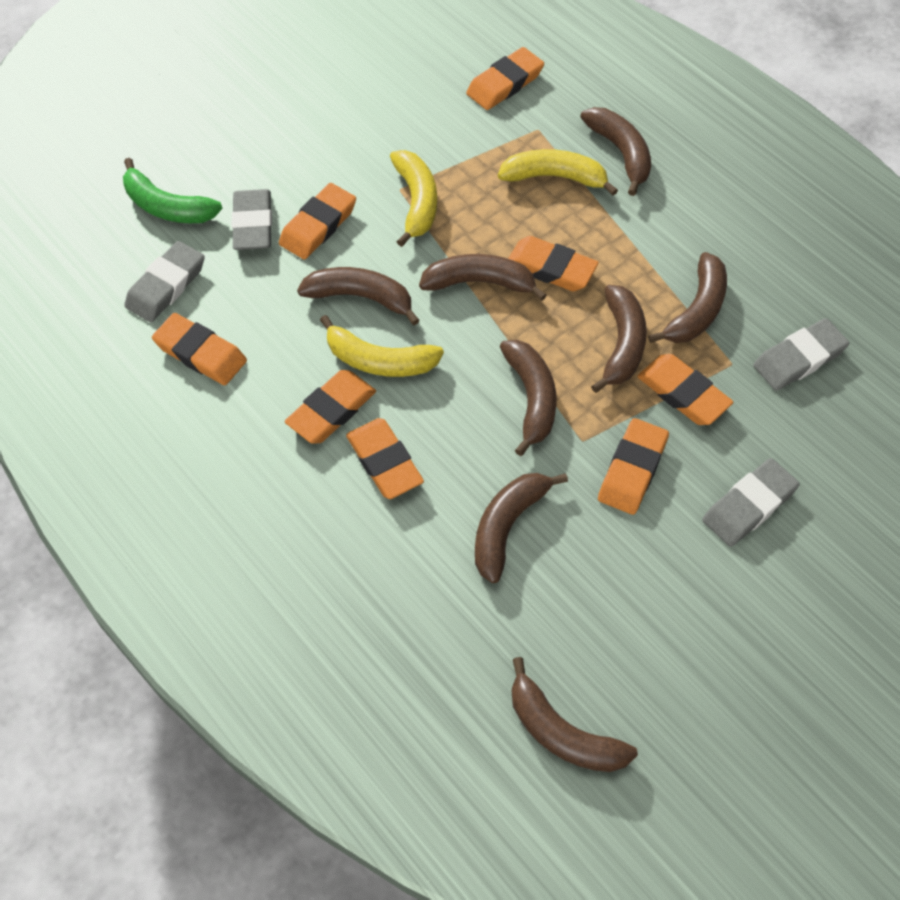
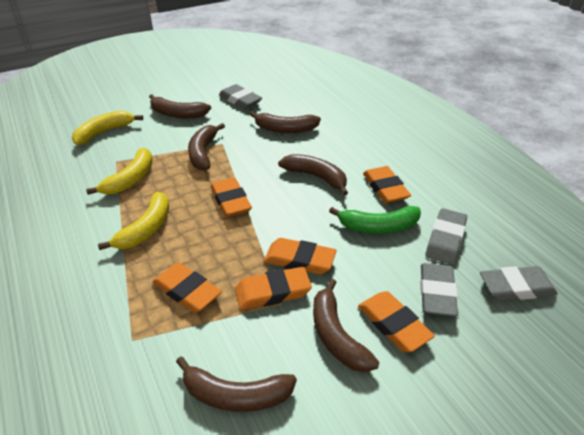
brown banana: [297,267,420,325] [419,254,547,301] [475,473,568,583] [500,340,557,456] [512,657,638,772] [580,107,651,196] [591,285,647,393] [648,252,727,343] = 8 -> [149,94,211,118] [176,356,297,412] [188,123,225,170] [250,111,321,133] [278,154,348,195] [313,279,379,372] = 6
orange eraser: [152,313,247,385] [279,183,356,259] [285,370,376,444] [346,418,424,499] [466,47,544,110] [508,236,599,291] [598,418,669,515] [637,354,733,425] = 8 -> [152,262,222,313] [211,177,252,217] [235,267,312,310] [264,238,337,275] [358,291,435,352] [363,166,411,203] = 6

